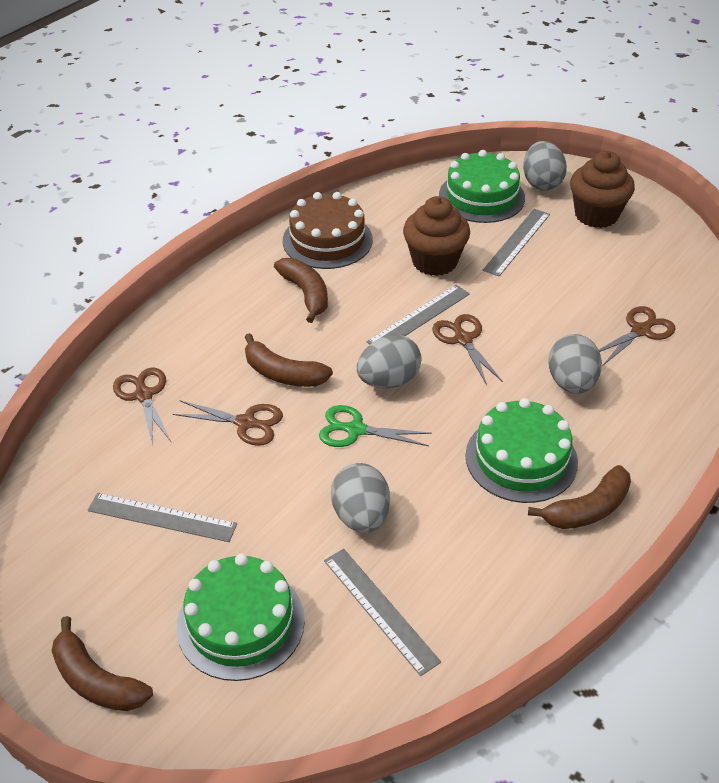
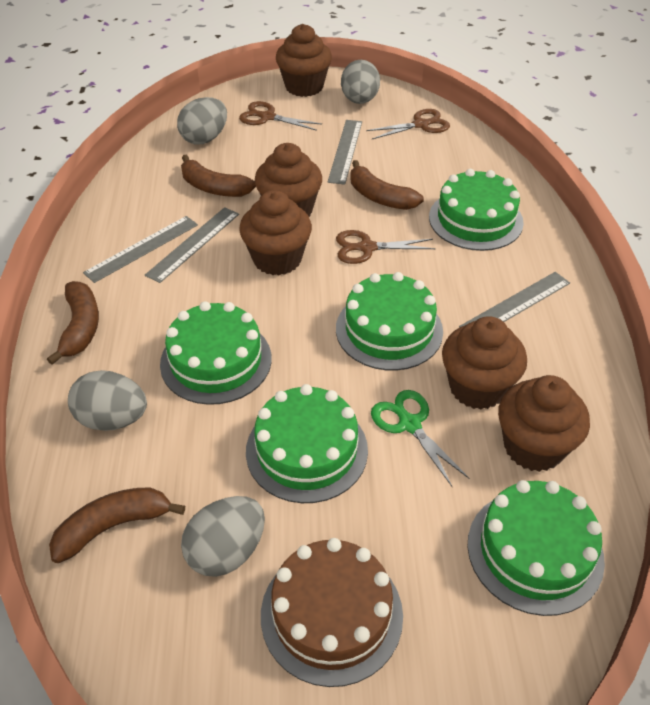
brown cupcake: [403,196,470,276] [570,151,635,228] = 2 -> [239,190,312,275] [255,143,322,217] [276,24,332,97] [442,316,527,410] [498,375,590,472] = 5
brown scissors: [113,368,172,445] [173,400,283,446] [432,314,503,385] [599,306,676,365] = 4 -> [239,101,322,131] [336,230,435,264] [366,109,450,139] = 3
green cake: [177,554,305,681] [439,150,525,223] [465,398,578,503] = 3 -> [160,301,272,405] [246,384,368,503] [336,272,443,371] [429,169,524,251] [468,480,605,616] = 5

